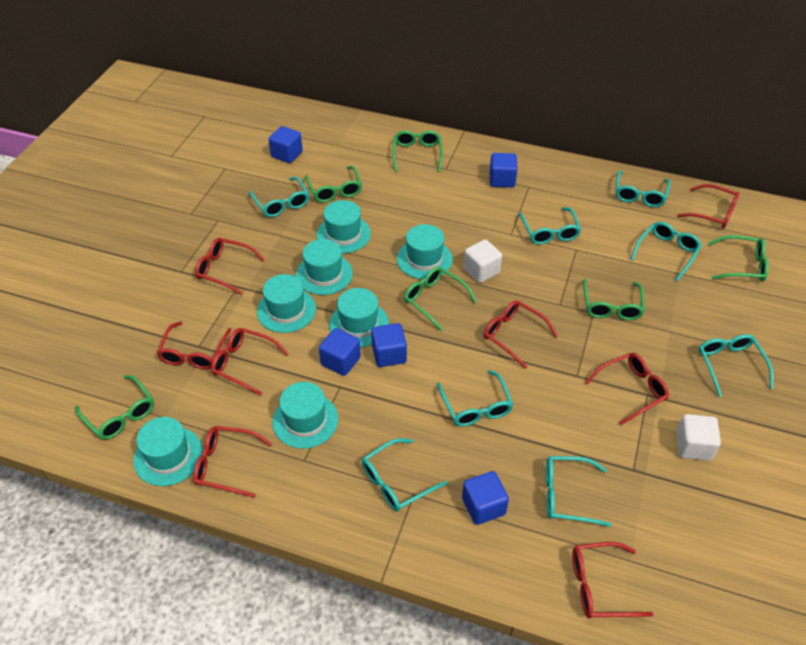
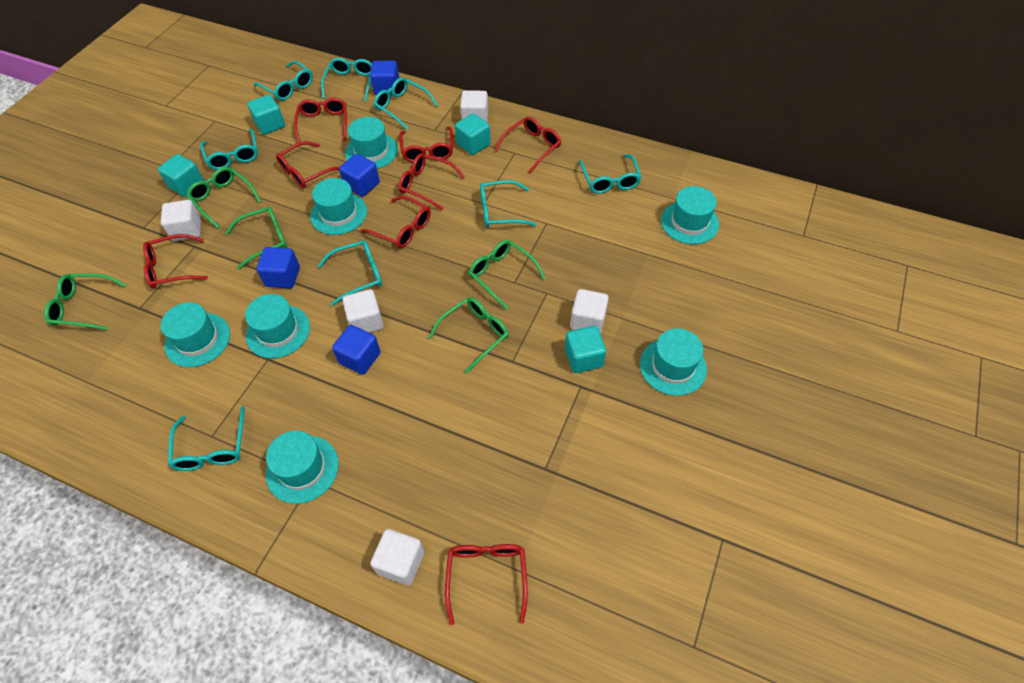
blue cube: [268,126,303,163] [319,328,361,376] [371,323,407,367] [462,471,509,525] [490,153,518,187] = 5 -> [257,247,300,289] [332,325,381,375] [339,154,380,197] [370,61,399,95] = 4
green glasses: [75,375,154,440] [305,166,362,203] [392,130,443,172] [404,266,477,331] [583,279,645,320] [708,235,769,282] = 6 -> [44,273,126,330] [186,167,261,228] [225,206,287,269] [429,297,509,373] [469,240,545,309] = 5
turquoise cube: none = 0 -> [158,154,204,197] [247,95,285,135] [455,113,491,155] [565,326,606,373] = 4
white cube: [463,239,502,283] [676,414,721,461] = 2 -> [161,200,201,241] [342,289,383,333] [370,529,424,585] [460,90,488,122] [570,289,609,334] = 5

